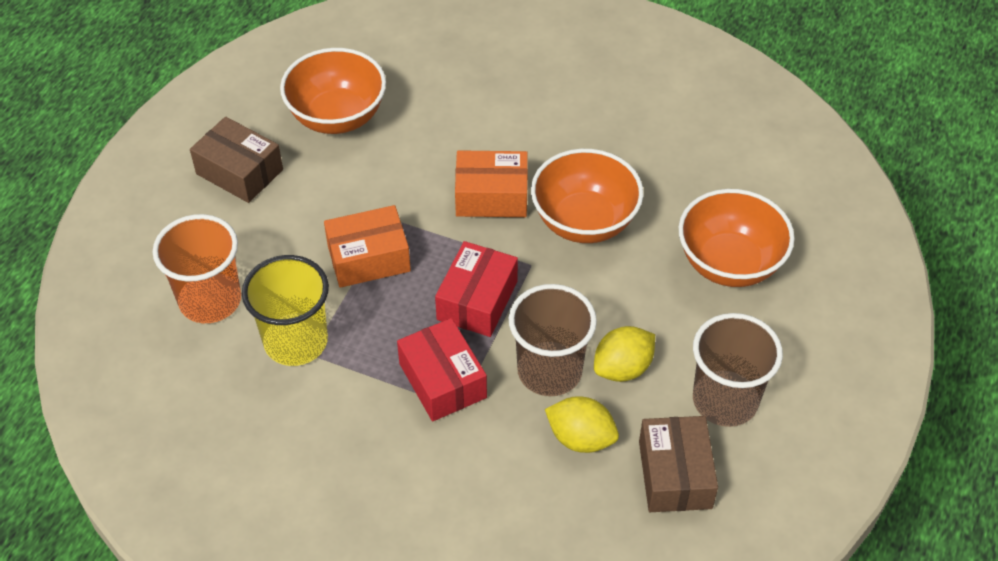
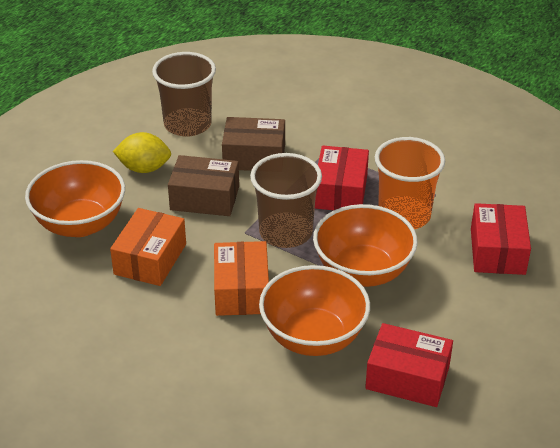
red box: [397,318,487,421] [435,241,518,337] = 2 -> [315,146,369,210] [365,323,453,407] [471,203,531,275] = 3
yellow cup: [242,255,329,366] = 1 -> none = 0
yellow lemon: [545,396,619,453] [594,326,655,382] = 2 -> [113,132,171,173] = 1

